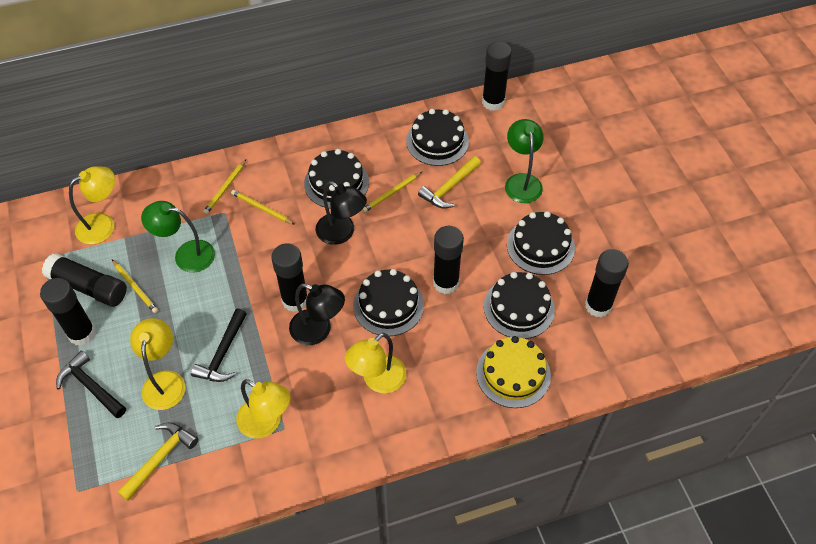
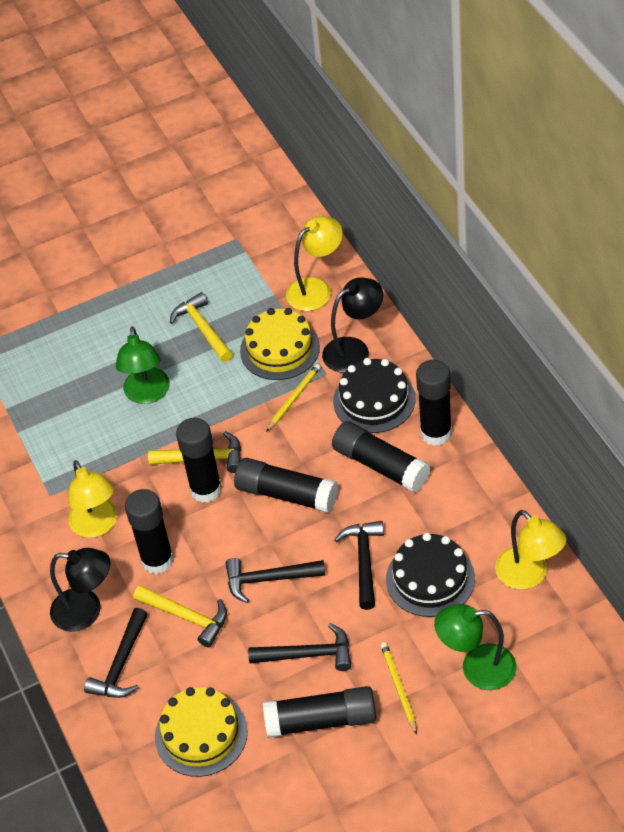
black cake: [304,149,369,209] [353,269,424,336] [406,109,469,166] [484,272,555,339] [507,211,575,275] = 5 -> [333,358,415,433] [386,533,475,617] = 2
black hammer: [56,351,126,418] [191,309,247,382] = 2 -> [84,608,148,698] [226,558,325,603] [248,623,351,671] [334,521,384,610] = 4
yellow cake: [476,336,551,408] = 1 -> [155,687,248,777] [240,308,320,380] = 2
yellow hammer: [118,423,198,501] [418,156,481,209] = 2 -> [133,585,227,648] [148,431,241,473] [169,292,233,362] = 3
yellow lamp: [69,166,115,245] [130,318,186,410] [237,379,291,439] [345,333,407,393] = 4 -> [68,460,117,538] [286,216,343,311] [495,510,566,590] = 3
yellow pencil: [112,260,158,313] [203,160,246,215] [231,190,294,224] [362,172,422,213] = 4 -> [266,364,321,432] [381,642,417,735] = 2

